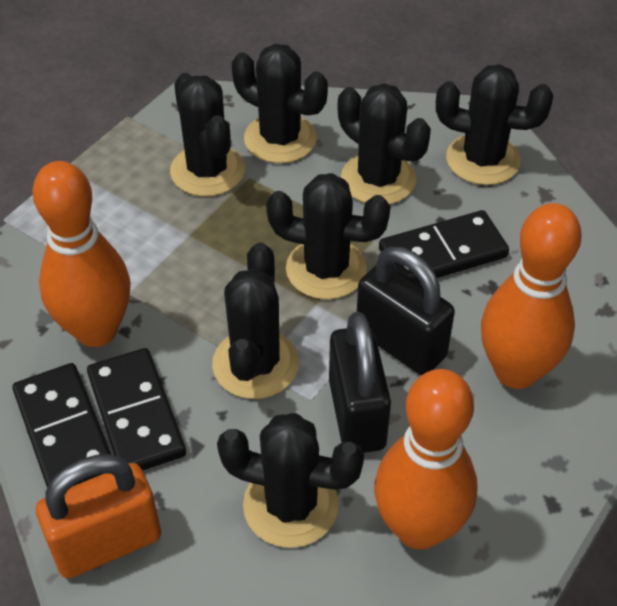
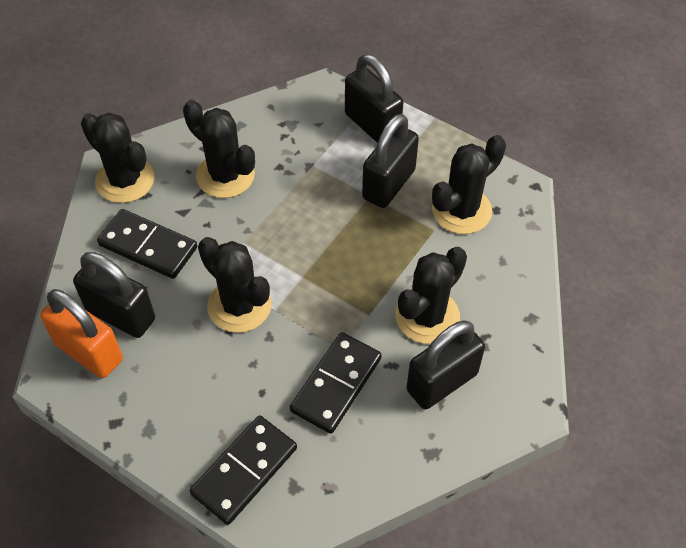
black cactus: [170,73,245,196] [212,243,299,399] [217,413,364,548] [232,44,328,163] [266,173,390,300] [338,83,431,205] [436,64,554,185] = 7 -> [81,113,154,203] [183,100,255,198] [198,237,272,333] [395,247,467,344] [432,135,506,234] = 5
black padlock: [329,312,391,453] [357,246,455,375] = 2 -> [73,252,155,338] [345,54,403,143] [362,114,419,208] [406,320,485,409] = 4
orange bowling pin: [32,161,131,347] [374,369,478,549] [481,203,582,389] = 3 -> none = 0

